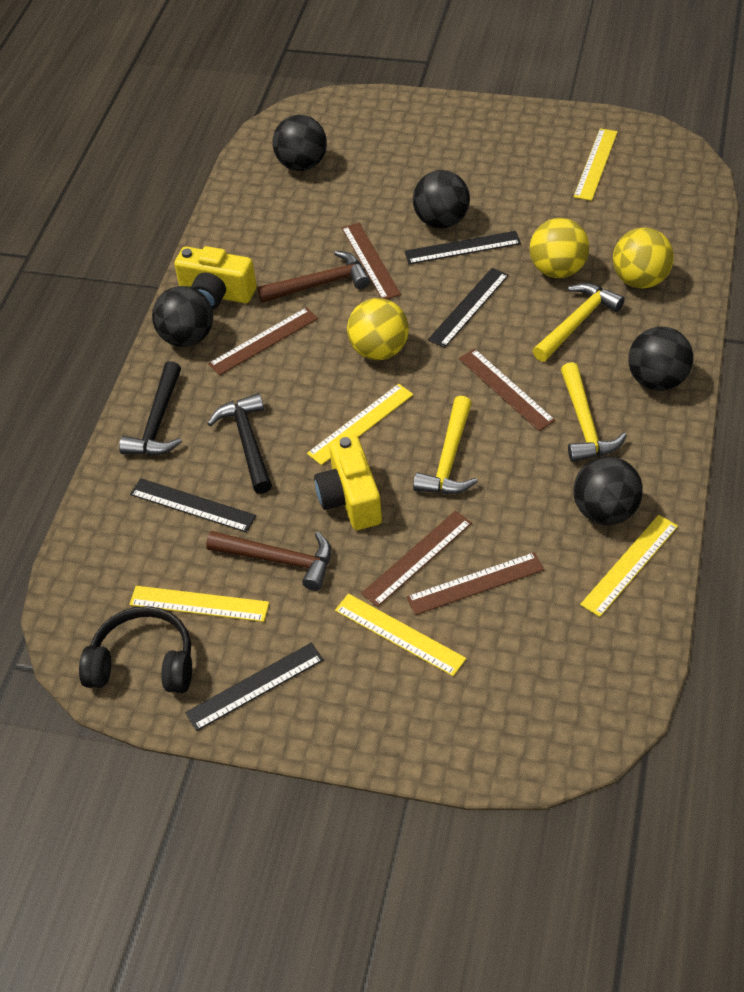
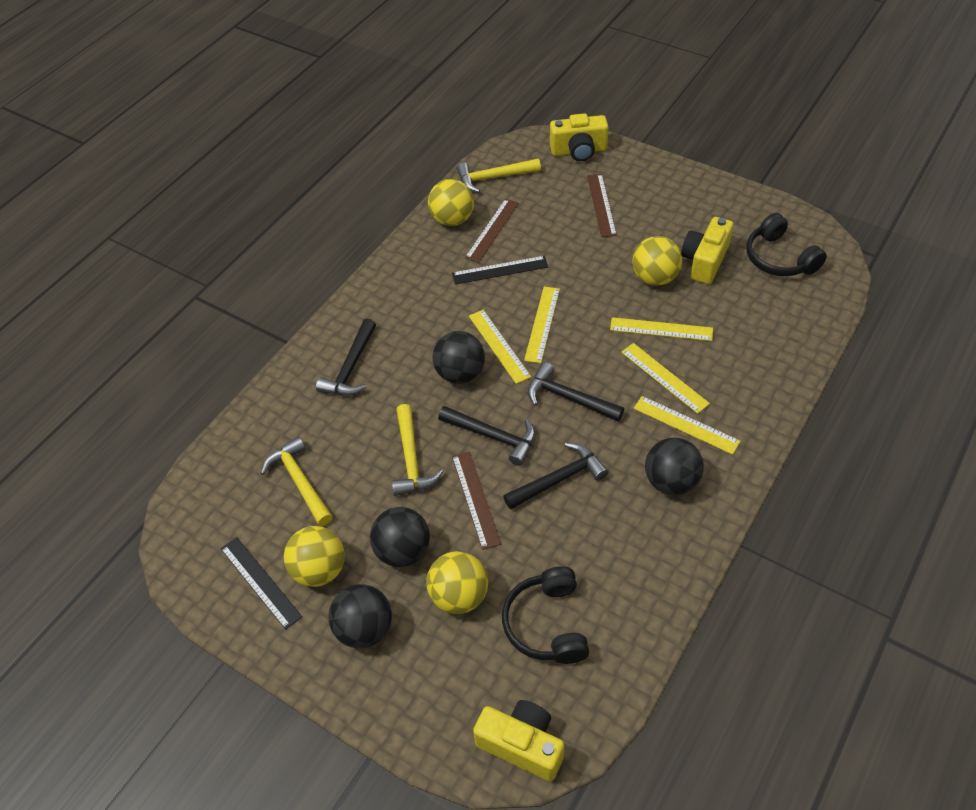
black ball: [152,286,213,347] [272,115,327,171] [413,170,470,228] [573,456,643,525] [629,327,693,391] = 5 -> [329,584,392,648] [370,507,430,567] [432,331,485,384] [645,438,704,495] = 4
black hammer: [119,361,182,455] [208,393,272,494] = 2 -> [316,318,376,396] [438,406,536,466] [503,442,608,509] [528,362,624,422] = 4
black headphones: [79,606,192,693] = 1 -> [502,566,589,664] [746,213,827,276] = 2
black ruler: [130,478,256,532] [185,643,324,731] [405,231,521,264] [428,268,509,348] = 4 -> [221,537,302,630] [452,256,548,285] = 2
brown hammer: [206,531,331,591] [258,251,370,303] = 2 -> none = 0
brown ruler: [208,307,318,376] [342,223,401,299] [361,511,472,607] [407,552,544,615] [459,349,555,431] = 5 -> [452,451,501,550] [465,199,519,263] [587,174,617,237] = 3
yellow ball: [347,298,409,360] [530,218,589,278] [613,228,674,288] = 3 -> [284,526,345,587] [426,551,488,614] [428,179,474,226] [632,236,682,286] = 4
yellow camera: [174,246,257,310] [314,435,382,530] = 2 -> [473,700,564,781] [550,113,608,161] [681,217,734,284] = 3

